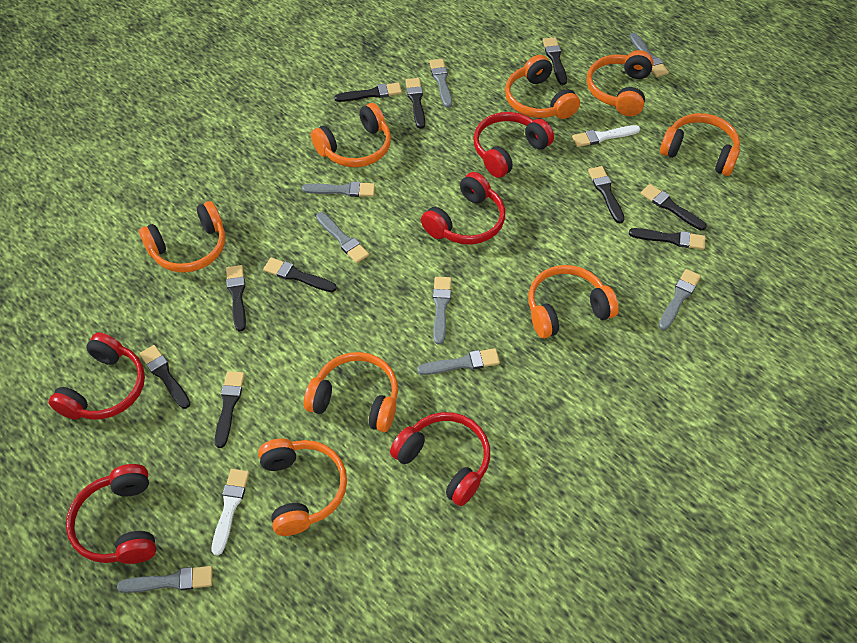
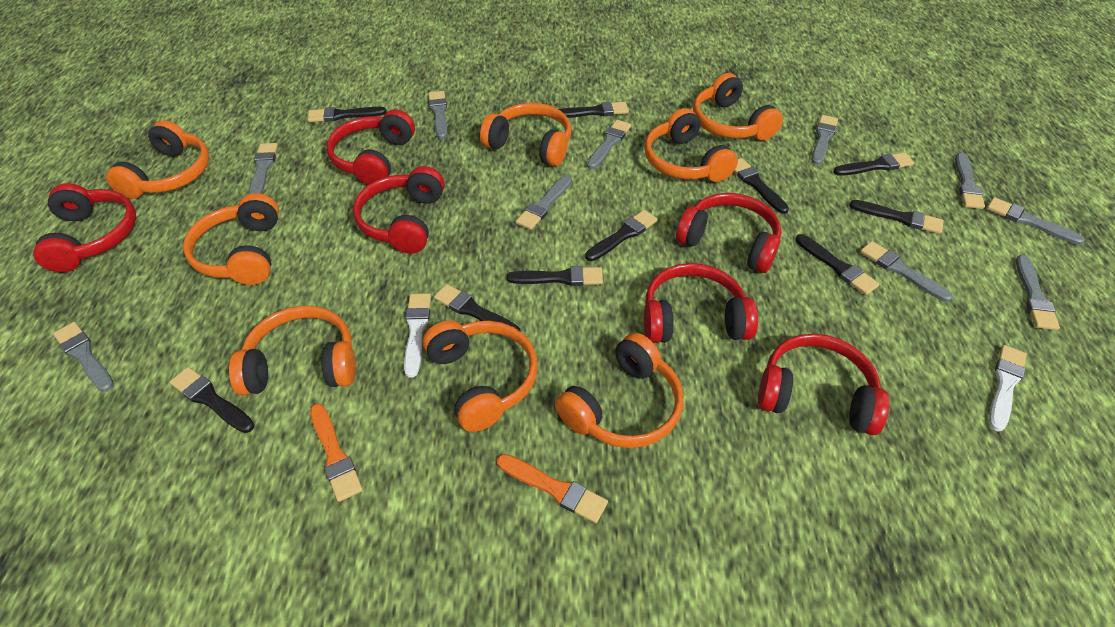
grey brush: [117,566,212,593] [302,181,375,197] [316,212,369,263] [417,348,500,375] [429,59,452,108] [433,277,451,345] [630,33,669,77] [659,269,701,330] = 8 -> [53,322,114,392] [249,143,278,194] [428,91,447,139] [516,175,572,230] [587,120,631,169] [812,115,838,165] [860,241,953,302] [955,152,985,209] [987,197,1085,245] [1016,255,1060,330] = 10
orange brush: none = 0 -> [310,403,363,502] [497,454,608,523] = 2
red headphones: [49,332,145,420] [66,464,156,564] [390,412,490,506] [421,172,505,245] [473,112,554,178] = 5 -> [33,183,136,272] [327,110,415,185] [353,166,445,254] [644,263,758,343] [676,193,781,273] [758,334,889,435] = 6

